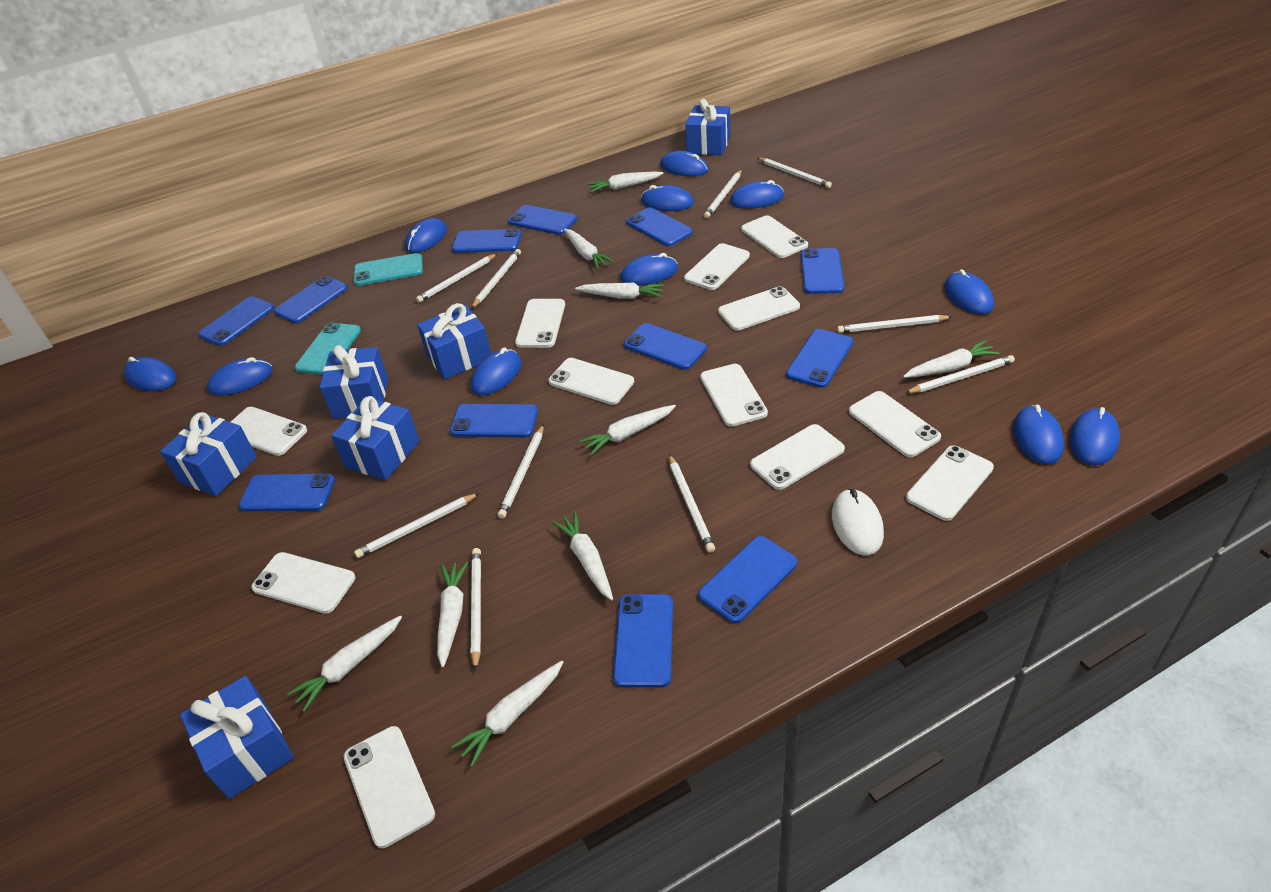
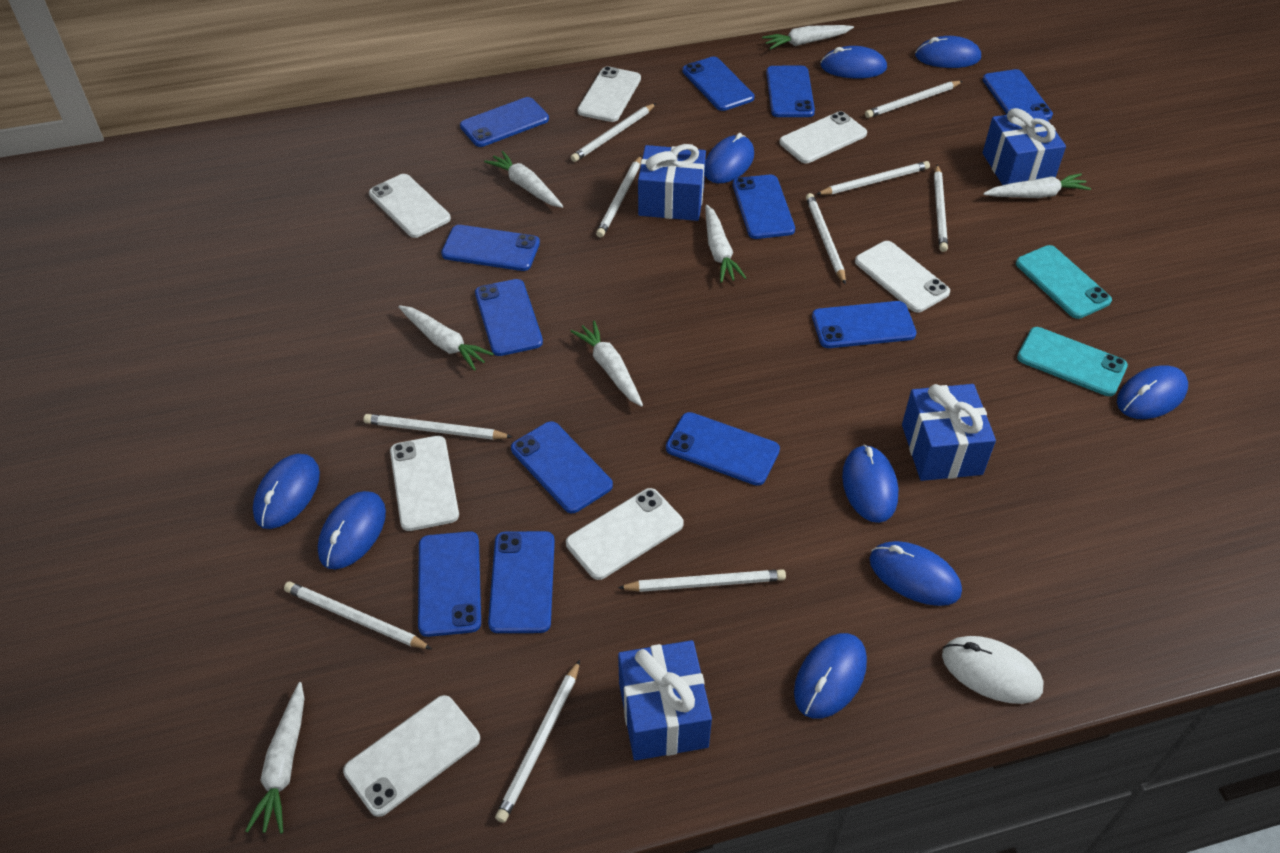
blue gift: [160,412,257,496] [180,676,294,799] [320,345,388,419] [331,396,420,480] [417,303,491,380] [685,99,730,155] = 6 -> [618,640,712,761] [638,144,706,221] [902,384,996,481] [983,108,1066,185] = 4
blue mouse: [123,357,176,391] [207,357,273,396] [405,218,447,253] [470,348,521,395] [620,253,678,285] [641,185,694,211] [660,151,708,176] [730,180,784,208] [944,269,994,315] [1013,405,1064,465] [1069,407,1120,466] = 11 -> [253,454,320,529] [318,491,386,569] [705,133,754,183] [794,633,867,719] [820,46,887,78] [842,445,898,523] [869,541,962,606] [915,36,981,68] [1117,365,1188,419] = 9
white carrot: [287,615,402,712] [437,561,469,668] [451,661,563,767] [552,511,613,601] [564,229,614,269] [575,283,665,299] [579,405,676,456] [587,172,664,193] [903,340,999,378] = 9 -> [245,682,305,834] [398,305,494,371] [484,151,563,208] [570,321,643,407] [705,205,746,283] [762,25,854,50] [983,173,1091,198] = 7
white phone: [231,407,307,456] [251,552,355,614] [344,726,435,848] [515,299,565,348] [548,358,634,405] [684,243,750,290] [700,364,768,427] [718,286,800,331] [741,215,808,258] [750,424,845,490] [849,391,941,457] [906,445,994,521] = 12 -> [343,695,480,817] [369,174,451,238] [390,436,459,531] [566,488,684,580] [577,66,641,122] [779,111,867,163] [855,241,950,313] = 7

